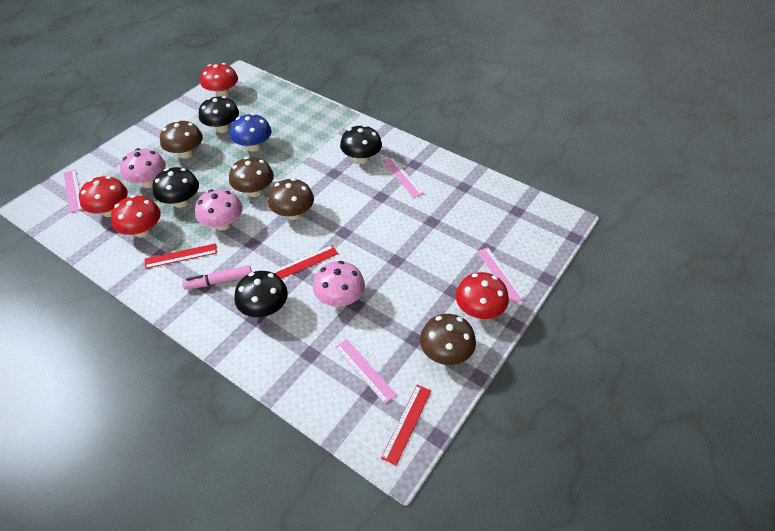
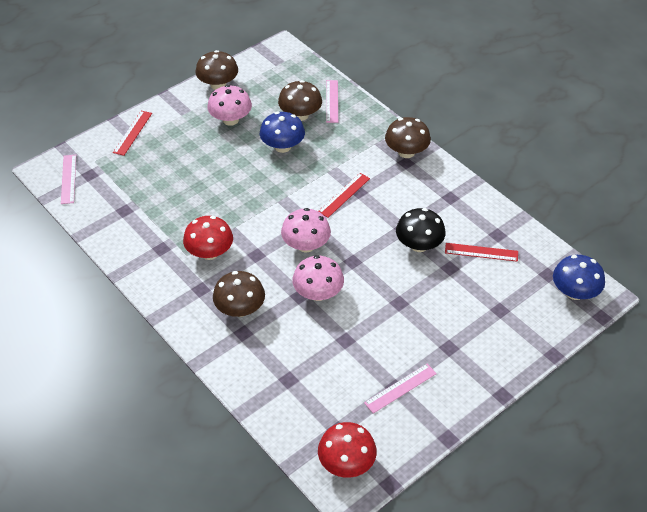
black mushroom: [153,167,199,208] [199,96,239,133] [234,271,288,317] [340,125,382,164] = 4 -> [396,208,446,252] = 1
blue mushroom: [230,113,271,152] = 1 -> [260,112,305,153] [553,255,605,300] = 2
pink marker: [182,265,252,290] = 1 -> none = 0
pink ruler: [63,170,83,213] [335,339,397,404] [383,157,424,198] [477,247,526,303] = 4 -> [61,155,76,204] [326,80,338,123] [364,364,437,414] = 3
red mushroom: [79,176,128,217] [111,195,161,238] [200,63,238,97] [456,272,509,319] = 4 -> [183,216,233,260] [318,422,377,478] = 2

